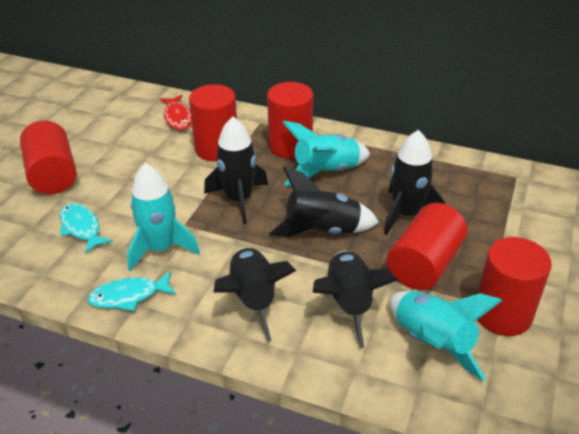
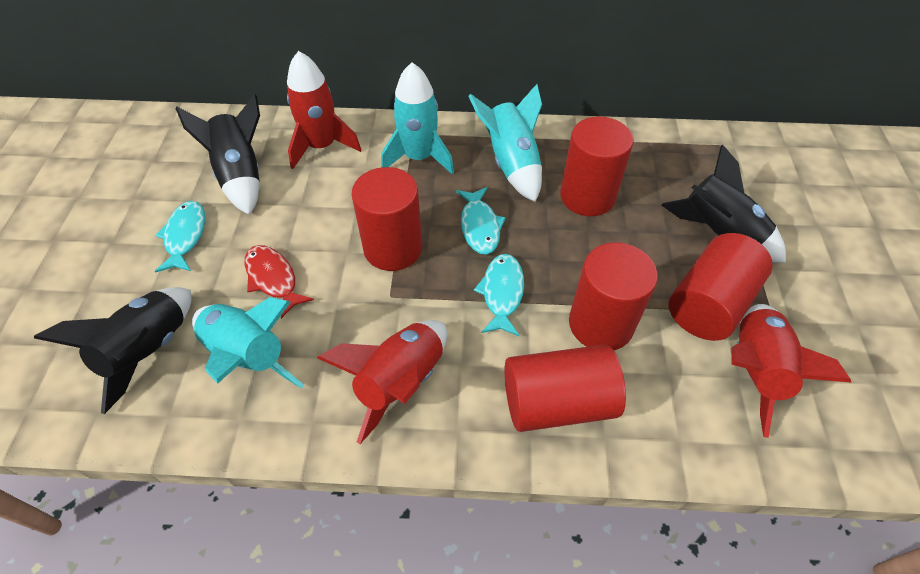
black rocket: [204,117,268,224] [213,248,296,342] [269,166,379,237] [312,251,398,348] [384,130,446,235] = 5 -> [34,287,191,414] [175,94,260,215] [661,145,786,263] = 3
red rocket: none = 0 -> [287,51,361,169] [317,320,447,444] [731,304,852,438] = 3
turquoise fish: [60,203,113,254] [87,271,176,311] = 2 -> [155,201,205,273] [456,187,506,255] [474,254,524,336] = 3

